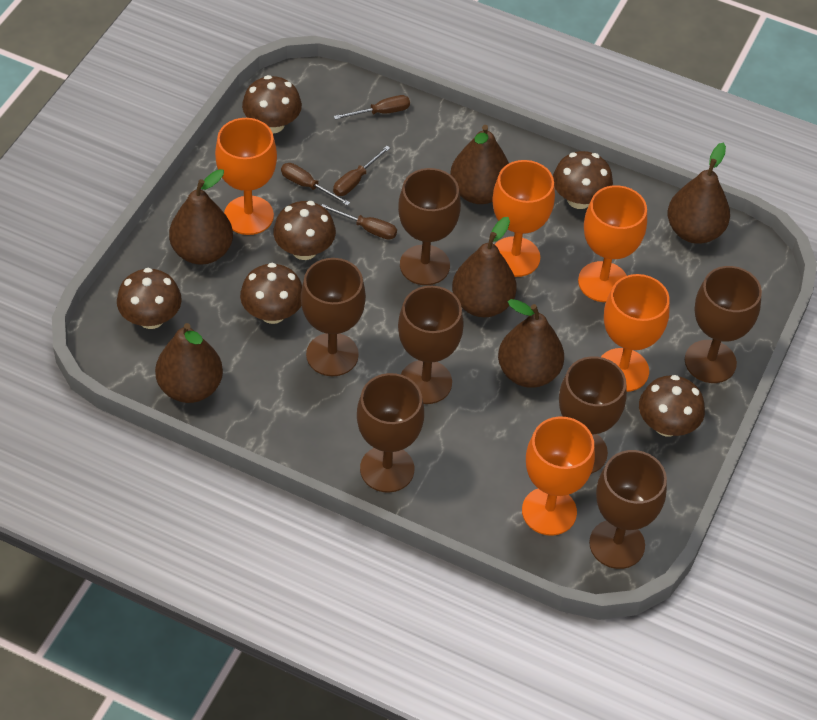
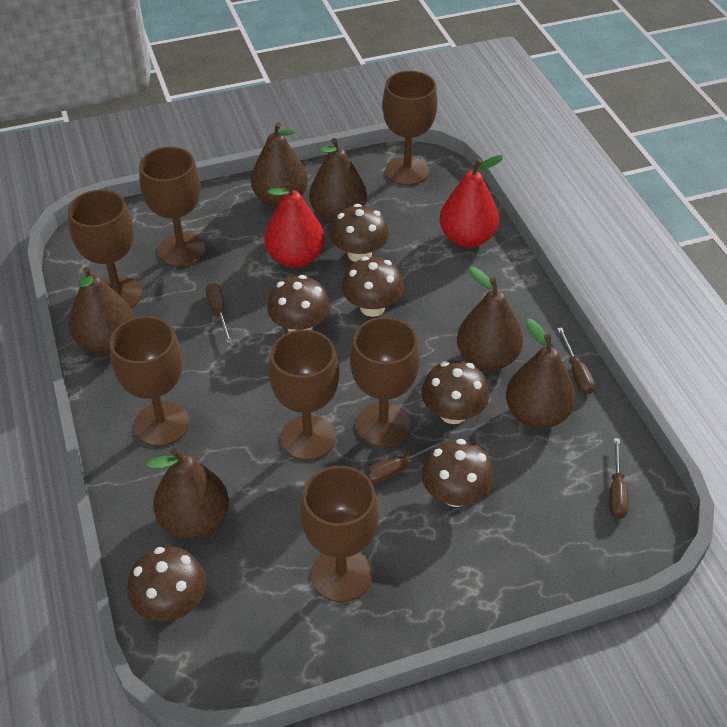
orange goblet: [215,118,277,235] [493,160,555,277] [522,417,595,536] [578,185,647,302] [601,274,670,392] = 5 -> none = 0
red pear: none = 0 -> [264,181,325,268] [440,155,503,248] = 2

